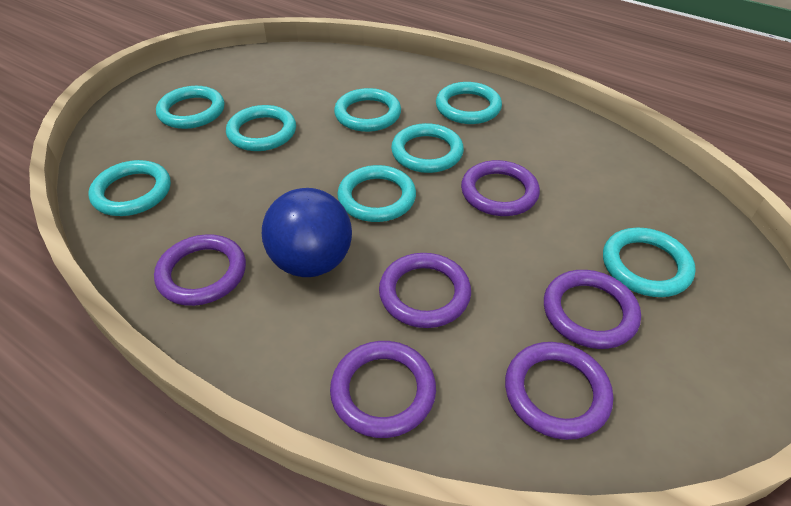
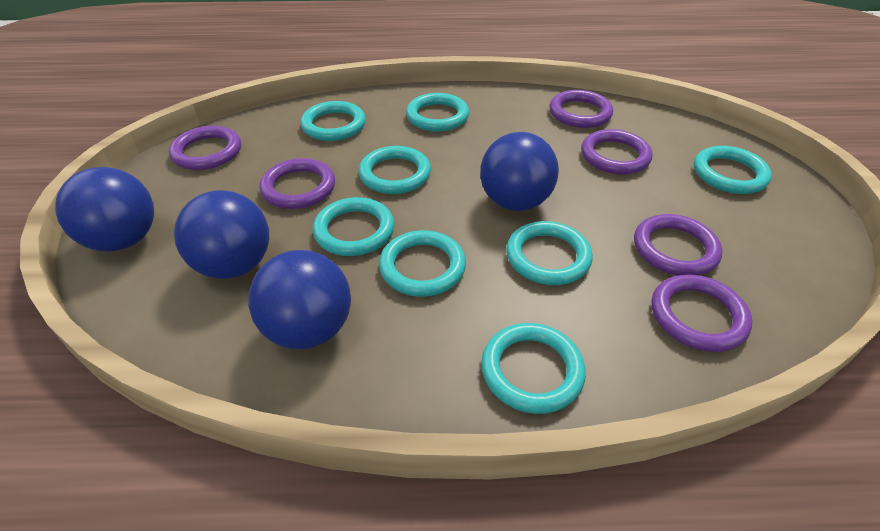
blue ball: [262,188,352,277] = 1 -> [55,167,154,251] [174,190,269,279] [248,250,351,349] [480,132,559,211] = 4

